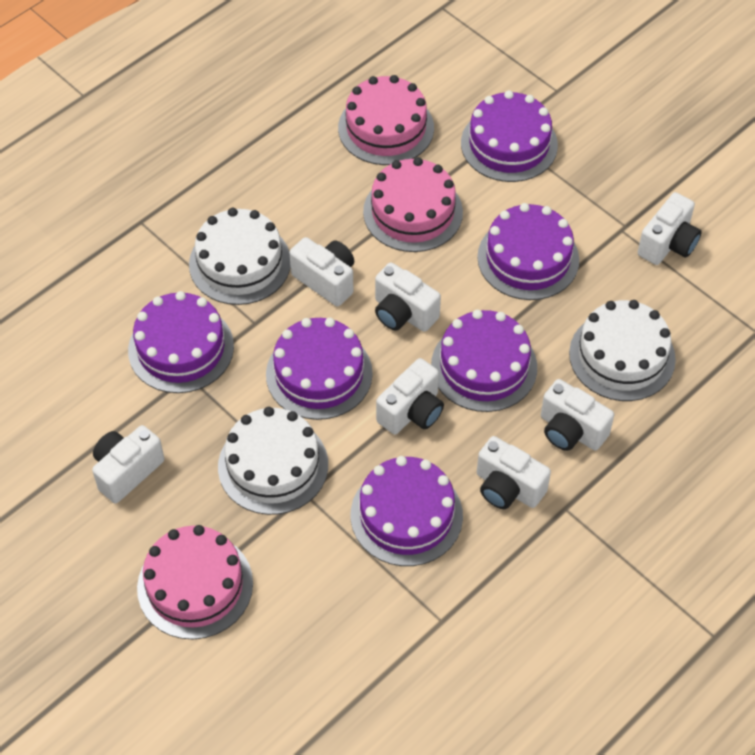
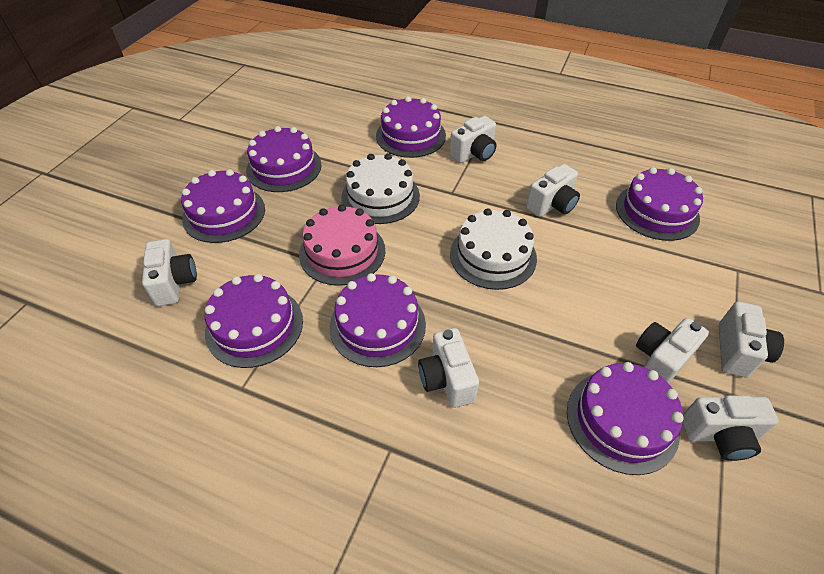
pink cake: [137,525,253,639] [338,75,434,165] [363,157,463,252] = 3 -> [299,204,385,286] = 1
purple cake: [128,291,234,393] [266,318,373,420] [351,456,463,566] [431,310,537,412] [461,90,558,182] [477,203,579,300] = 6 -> [181,169,265,243] [205,274,303,368] [246,126,322,192] [330,273,426,367] [376,96,446,158] [567,362,684,475] [616,167,703,241] = 7
white cake: [189,208,291,305] [218,407,328,515] [569,300,676,401] = 3 -> [341,153,420,224] [450,208,537,290] = 2

